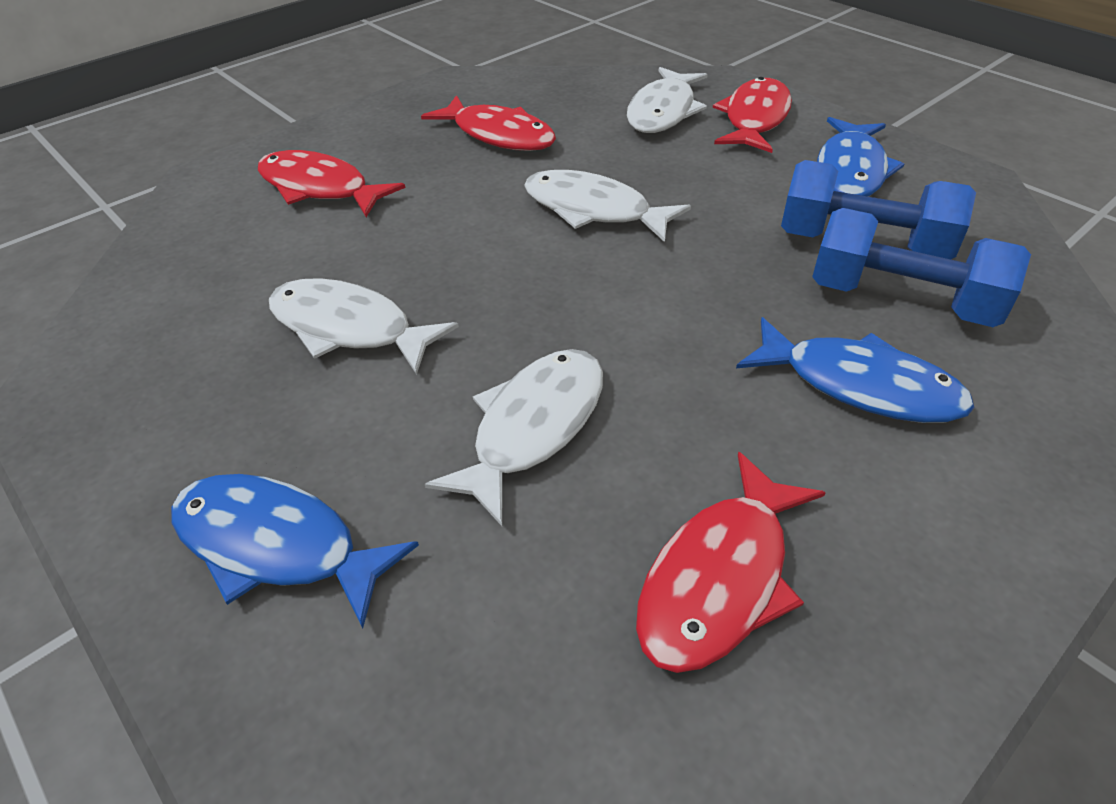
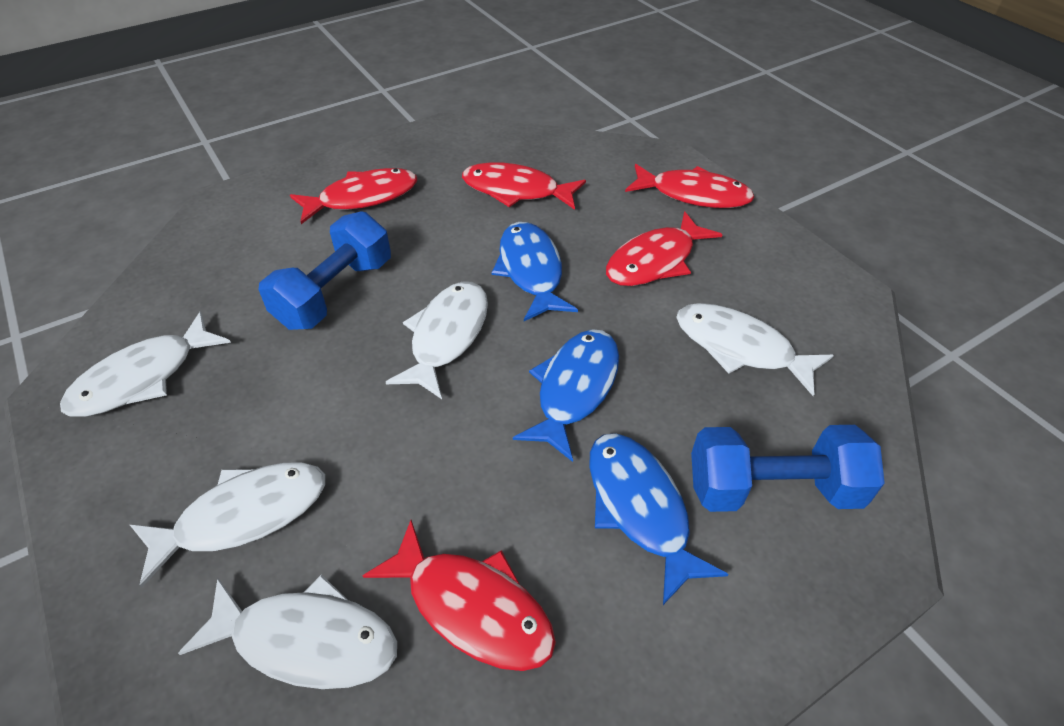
red fish: [258,150,405,217] [421,95,556,151] [636,451,826,673] [713,77,792,153] = 4 -> [290,168,417,224] [362,520,556,671] [462,162,586,210] [606,211,723,286] [625,164,755,208] = 5
white fish: [269,278,459,375] [425,349,603,526] [524,170,691,242] [627,67,708,133] = 4 -> [60,311,231,417] [130,463,325,588] [178,574,397,689] [386,282,488,399] [676,303,834,396] = 5

